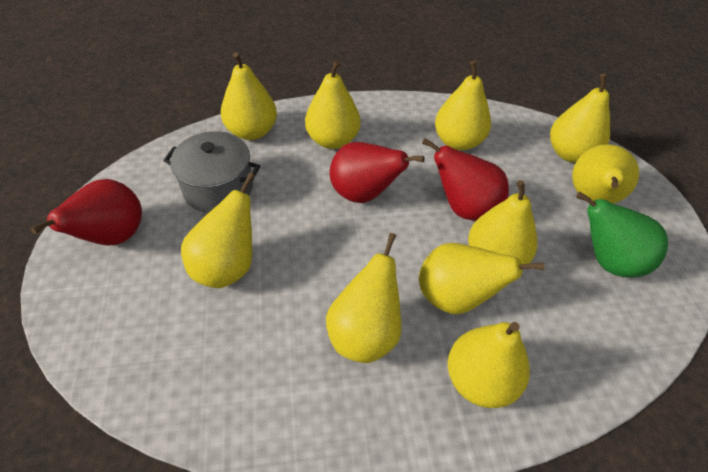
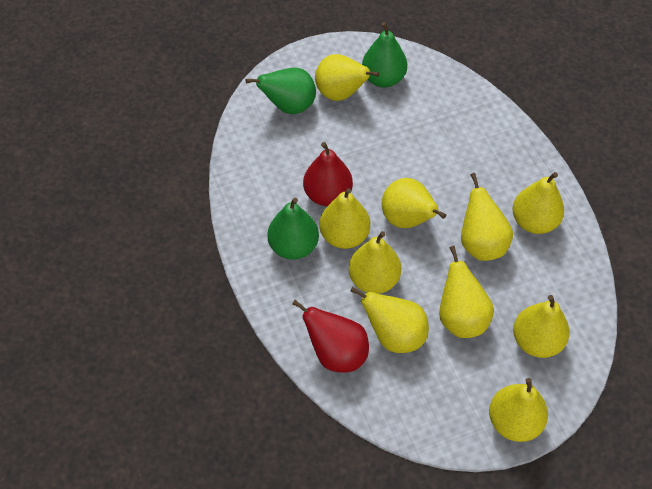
green pear: [576,192,668,278] = 1 -> [245,68,316,114] [267,198,319,259] [362,22,407,88] = 3
grey pot: [163,131,260,213] = 1 -> none = 0
red pear: [30,179,142,246] [330,142,425,203] [422,138,509,221] = 3 -> [292,300,369,373] [303,142,353,206] = 2

